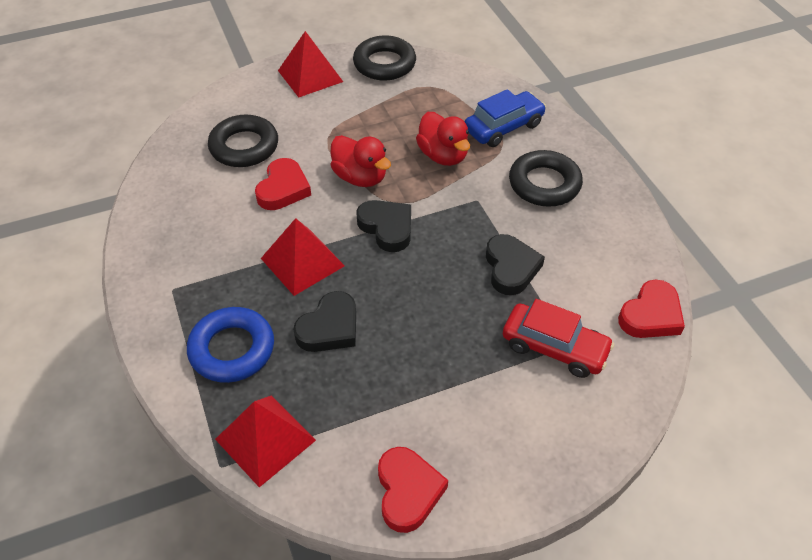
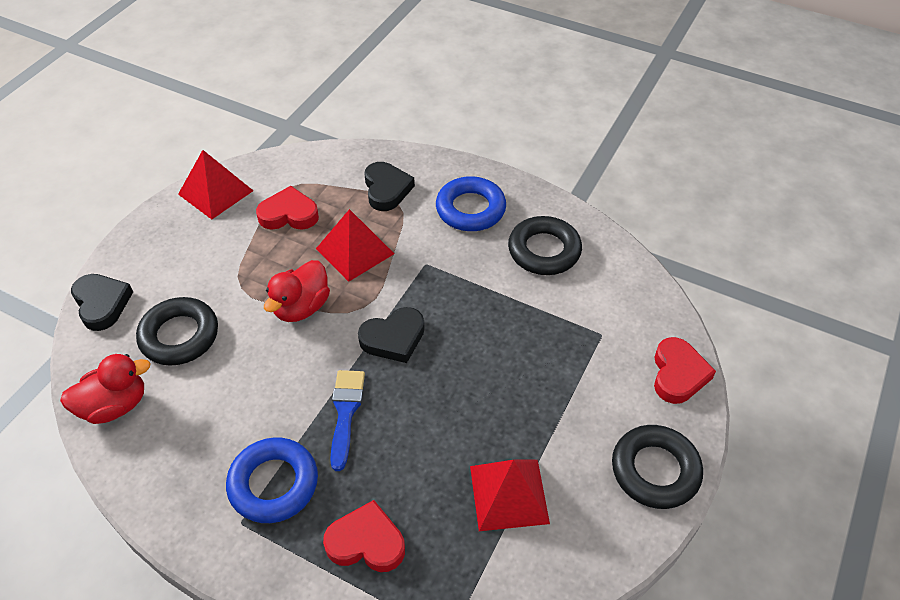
blue brush: none = 0 -> [330,370,365,471] = 1
blue car: [465,89,546,147] = 1 -> none = 0
blue ring: [187,307,274,383] = 1 -> [226,437,318,523] [436,176,506,231] = 2
red car: [503,299,615,378] = 1 -> none = 0

